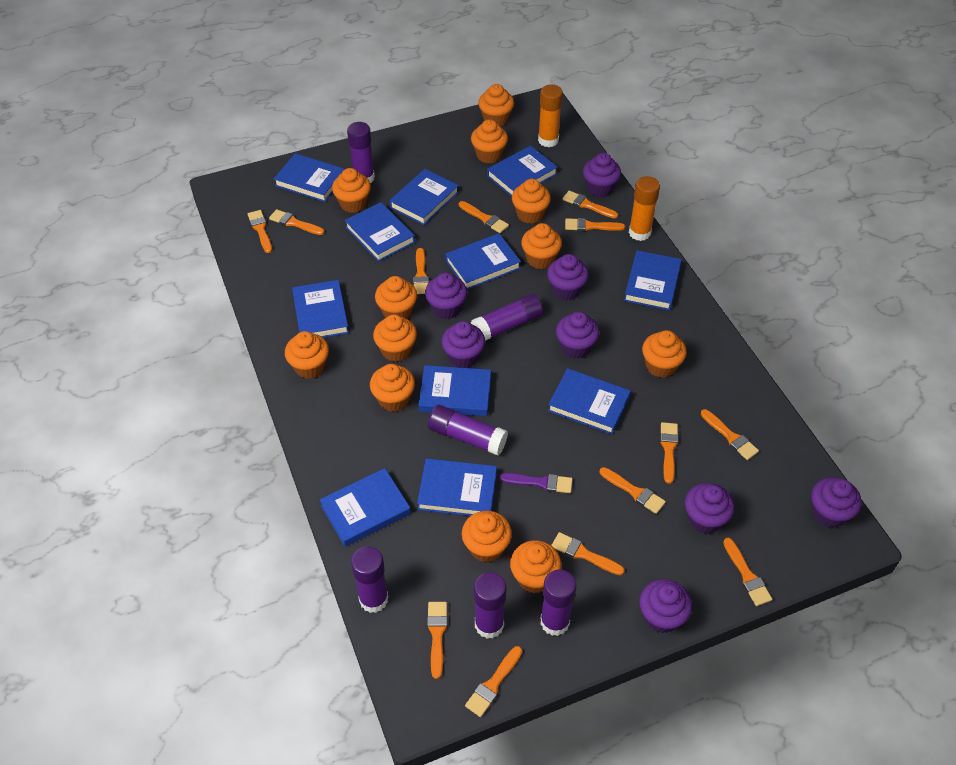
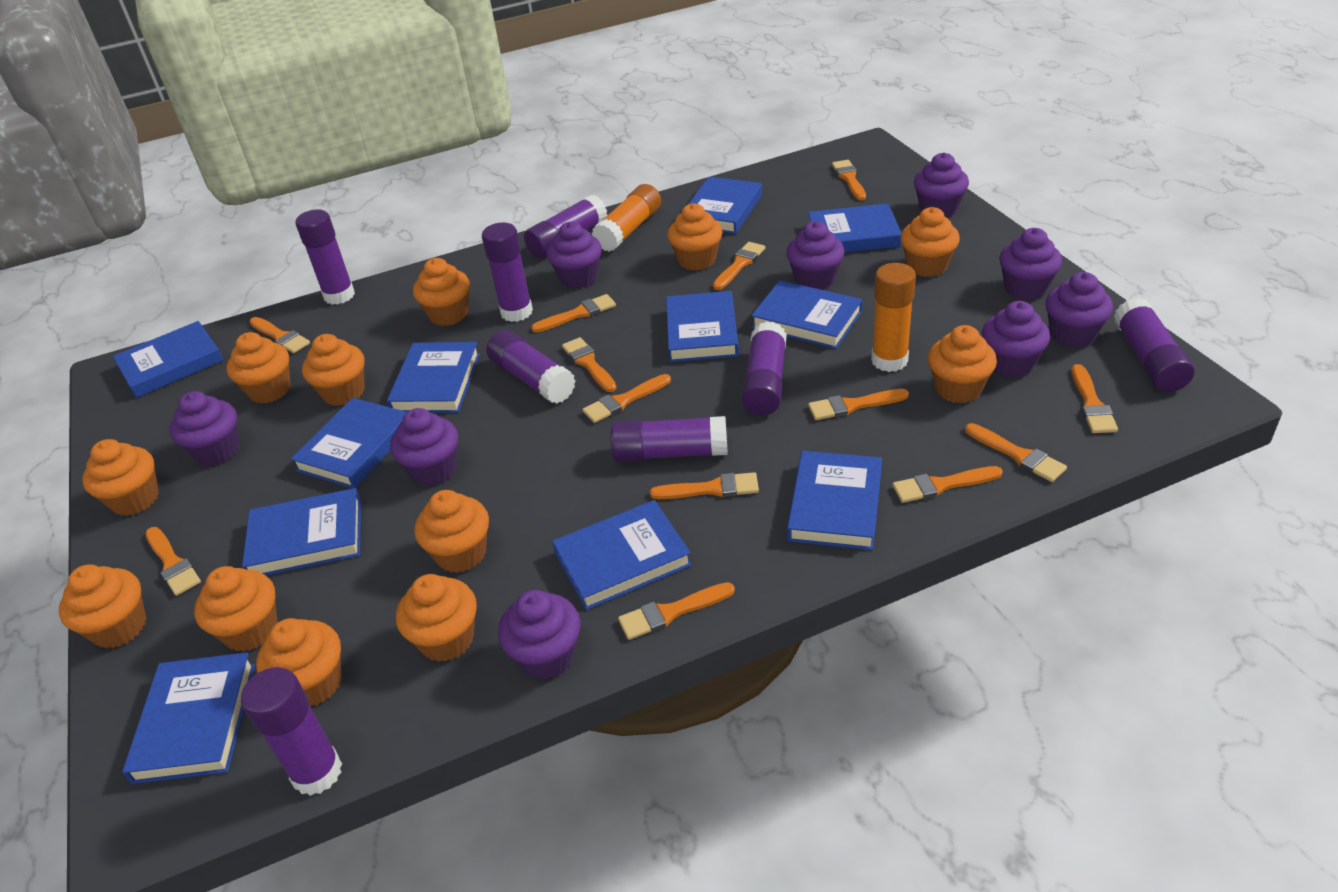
purple brush: [500,473,573,493] = 1 -> none = 0
purple cupcake: [425,272,467,319] [441,321,485,368] [547,254,589,301] [556,312,599,359] [583,153,621,198] [639,579,692,633] [685,483,735,534] [811,477,862,528] = 8 -> [170,391,240,466] [390,408,458,486] [498,590,581,680] [547,222,602,289] [786,221,844,290] [914,152,969,218] [982,301,1050,378] [999,228,1062,300] [1045,272,1113,348] = 9
purple glue stick: [347,122,375,183] [351,546,388,613] [428,405,508,456] [471,294,543,341] [474,572,507,639] [540,569,577,636] = 6 -> [241,667,342,796] [296,209,355,305] [482,223,533,322] [486,330,576,404] [524,195,608,258] [611,416,728,462] [742,321,787,415] [1113,298,1194,392] = 8

